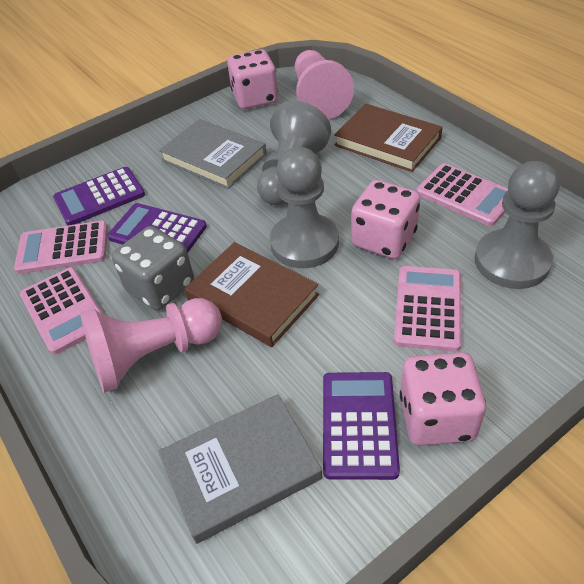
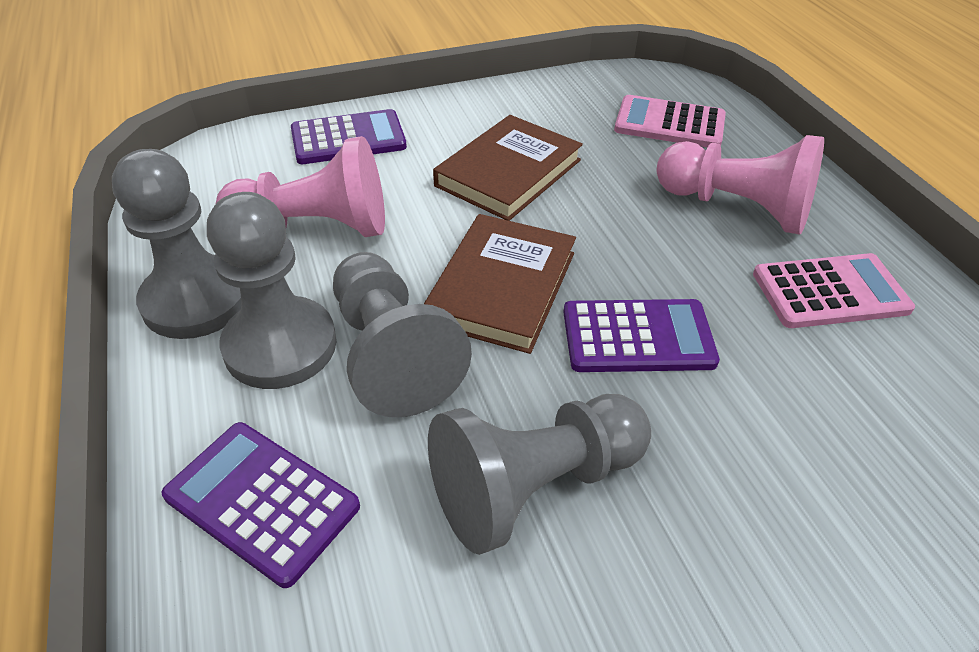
grey book: [158,394,322,544] [159,119,267,189] = 2 -> none = 0
grey dice: [112,226,194,310] = 1 -> none = 0
grey pawn: [257,101,331,205] [270,147,339,268] [475,161,560,289] = 3 -> [112,149,241,339] [207,192,336,389] [333,252,472,417] [428,394,651,555] = 4
pink calculator: [14,221,108,274] [20,267,103,355] [394,266,461,352] [416,163,508,226] = 4 -> [614,95,726,148] [753,253,915,328] = 2
pink dice: [227,49,278,109] [351,180,420,259] [400,352,486,446] = 3 -> none = 0

